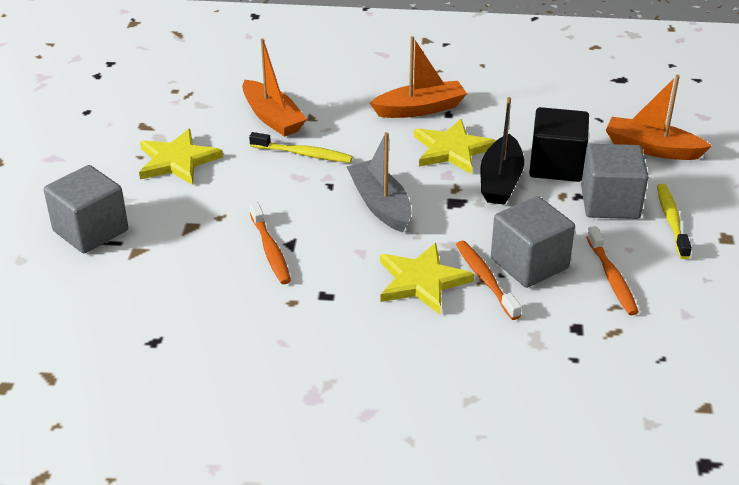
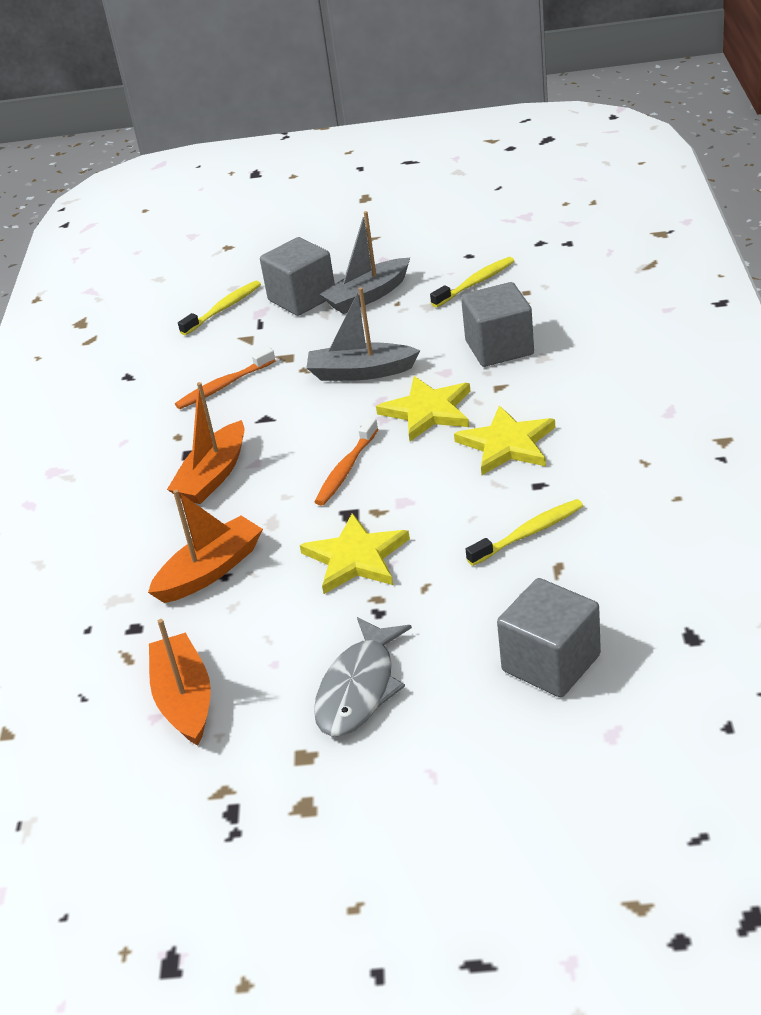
black boat: [481,97,524,205] = 1 -> none = 0
black cube: [529,107,589,182] = 1 -> none = 0
grey boat: [347,132,412,233] = 1 -> [306,287,420,381] [320,211,410,314] = 2
grey fish: none = 0 -> [314,617,412,736] = 1
orange toothbrush: [250,202,291,284] [456,241,522,320] [586,226,639,315] = 3 -> [175,347,276,409] [314,417,378,506] = 2
yellow toothbrush: [249,132,353,163] [657,184,692,259] = 2 -> [178,280,261,336] [430,257,514,307] [466,499,583,566] = 3

